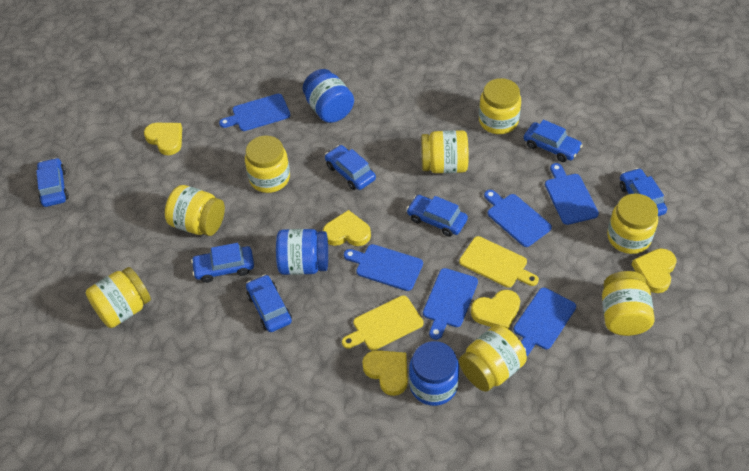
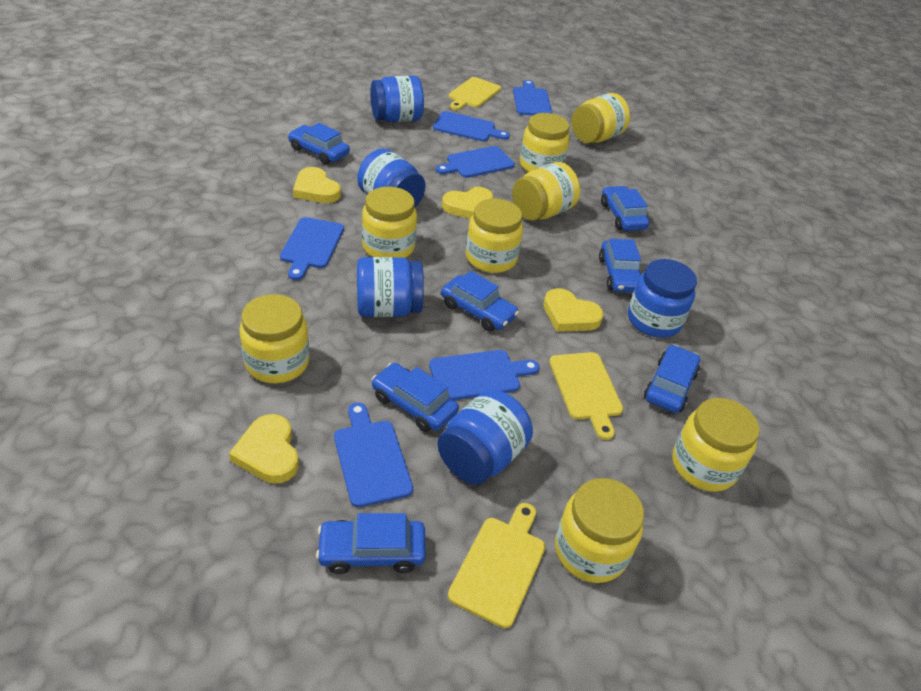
blue jar: [276,229,328,275] [303,69,354,123] [409,341,459,406] = 3 -> [357,148,426,207] [357,257,424,317] [370,76,424,122] [437,390,533,485] [628,259,697,338] = 5
yellow cutting board: [342,295,424,351] [459,236,539,288] = 2 -> [448,503,546,628] [449,77,501,110] [549,352,623,440] = 3
yellow heart: [144,123,182,155] [323,210,371,246] [362,350,408,396] [471,290,520,329] [631,248,676,293] = 5 -> [229,414,299,484] [293,167,341,203] [442,187,493,219] [543,288,604,332] = 4

